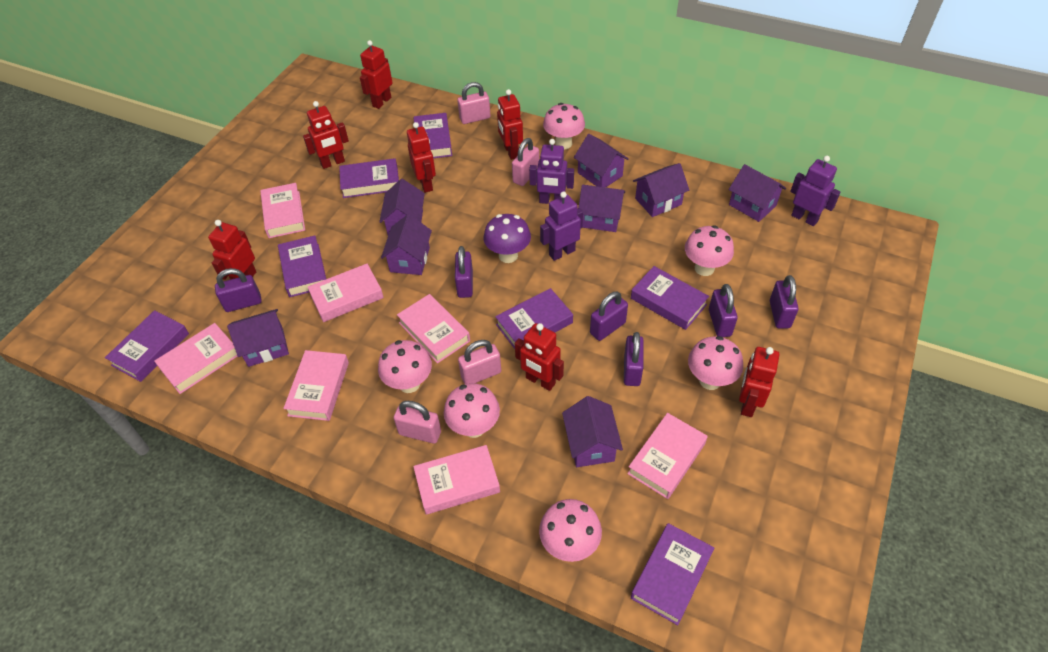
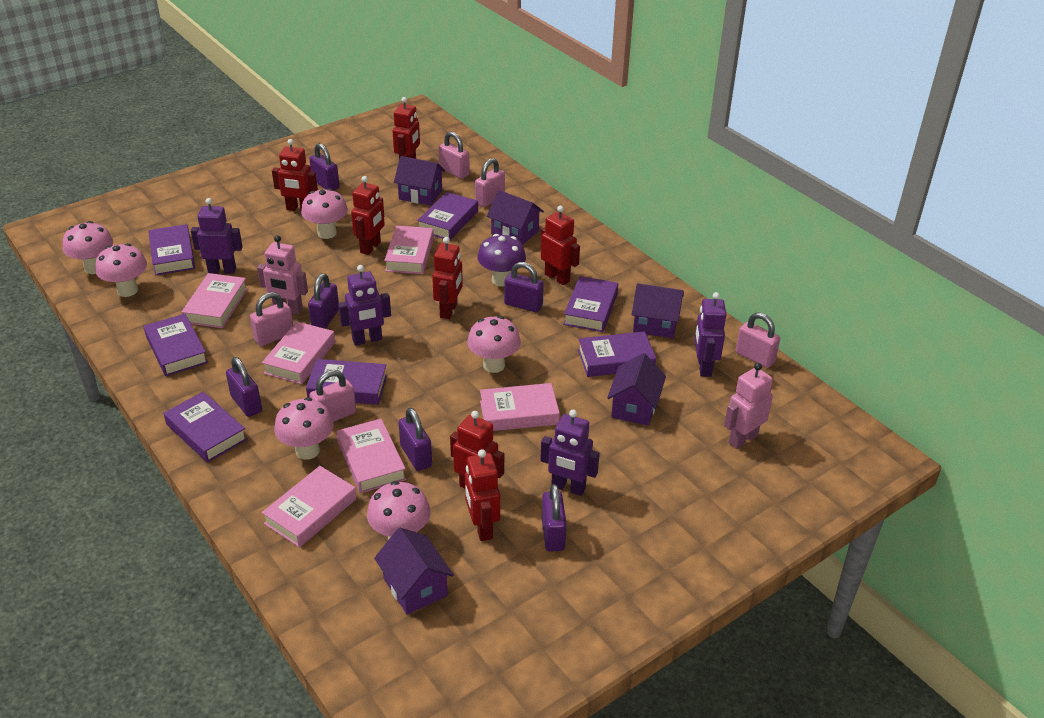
pink book: [154,323,238,394] [260,183,305,238] [283,350,349,421] [308,264,384,322] [397,294,470,364] [413,445,500,515] [627,413,708,499] = 7 -> [181,273,248,328] [262,322,335,384] [262,466,357,547] [337,419,406,494] [384,226,434,274] [480,383,560,431] = 6
pink padlock: [394,401,441,444] [457,82,490,124] [458,340,501,384] [512,138,539,186] = 4 -> [250,292,293,346] [309,370,356,422] [439,132,470,179] [475,158,505,207] [736,312,780,368] = 5
pink robot: none = 0 -> [257,235,308,315] [724,363,773,449] = 2
purple house: [227,309,289,367] [379,179,425,235] [381,214,432,275] [562,396,623,467] [574,134,629,188] [578,185,625,232] [633,163,689,217] [728,164,786,222] = 8 -> [374,528,454,615] [394,156,445,206] [487,190,544,245] [607,353,666,426] [632,283,684,338] = 5
purple robot: [529,139,574,204] [540,191,583,261] [790,156,841,226] = 3 -> [191,198,243,274] [338,265,391,346] [540,410,600,496] [695,292,726,377] = 4

